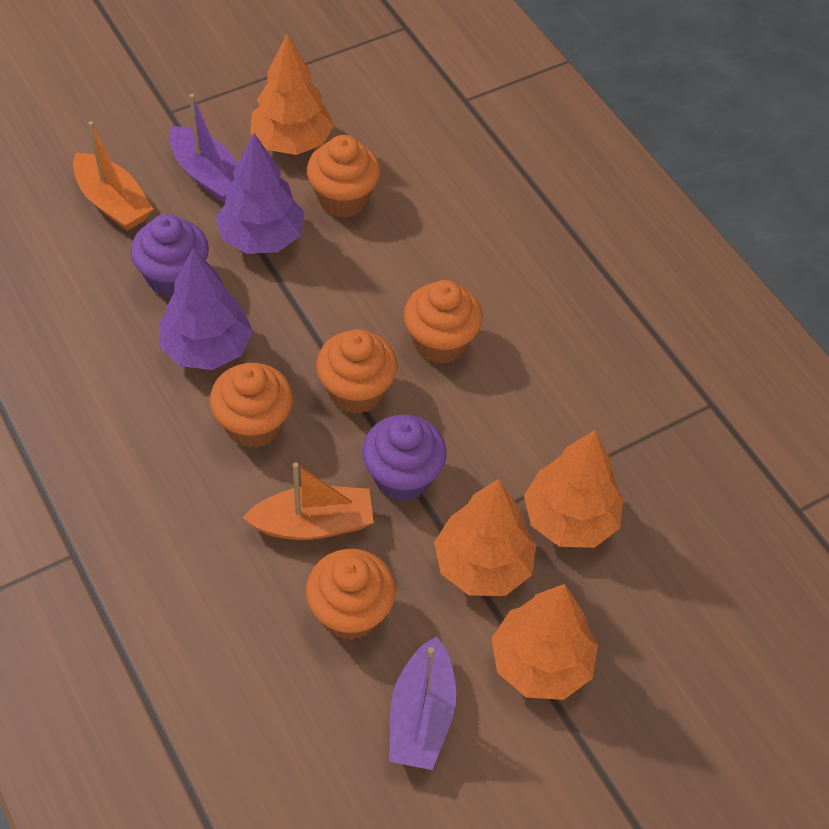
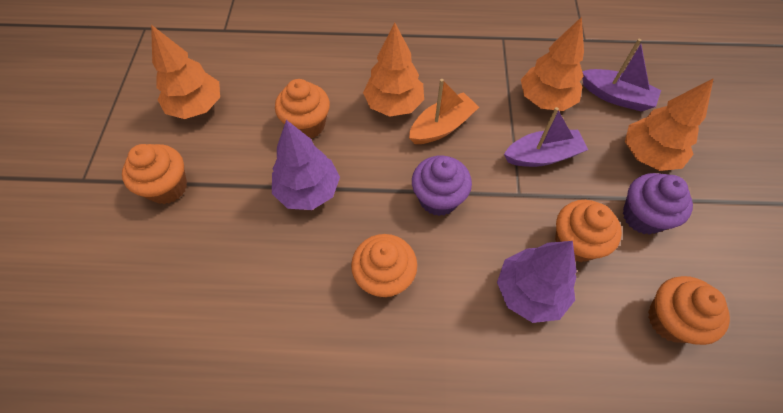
orange boat: [73,121,153,231] [242,462,374,540] = 2 -> [409,79,479,144] = 1

